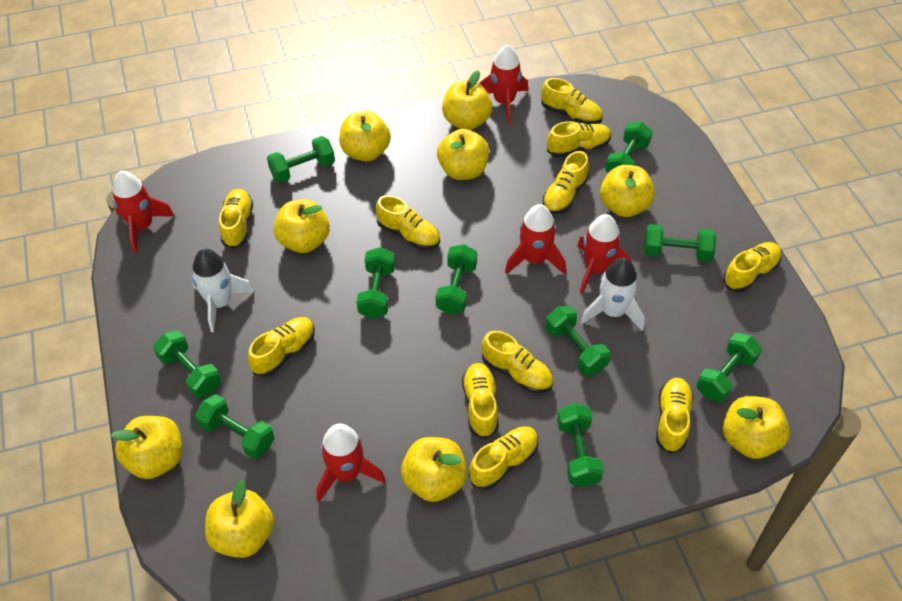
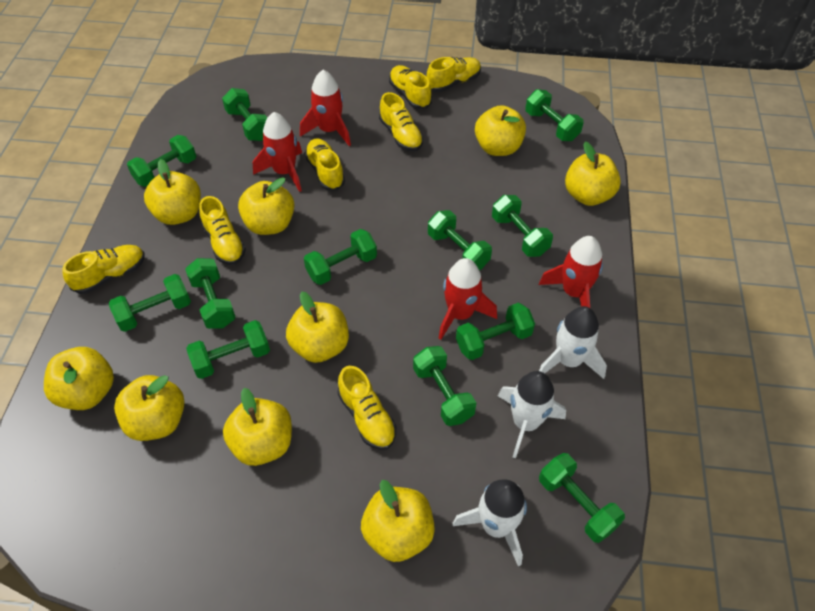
green dumbbell: [153,330,221,398] [195,394,275,459] [267,136,335,183] [357,247,395,319] [436,244,477,315] [546,306,611,376] [557,403,604,487] [605,122,653,173] [644,224,716,262] [696,333,762,402] = 10 -> [109,274,191,332] [127,135,196,187] [185,258,236,329] [186,320,270,379] [222,88,267,141] [304,229,377,285] [413,346,476,426] [428,210,492,270] [456,303,535,360] [492,195,553,257] [525,89,584,141] [539,453,625,543] = 12
red rocket: [112,171,175,253] [316,424,386,502] [479,44,528,124] [505,204,566,274] [577,214,632,293] = 5 -> [253,112,302,192] [300,70,351,146] [438,258,497,340] [539,236,603,308] = 4
white rocket: [192,249,254,332] [580,258,645,331] = 2 -> [453,479,527,567] [498,371,566,458] [539,306,607,379] = 3
yellow shoe: [219,189,253,249] [248,317,315,377] [376,195,440,250] [462,363,499,439] [469,426,539,490] [482,331,553,393] [541,78,603,125] [543,151,589,214] [547,121,611,157] [656,378,694,454] [723,242,782,292] = 11 -> [62,245,145,294] [199,196,246,265] [305,138,345,191] [338,366,396,450] [379,92,423,151] [389,65,432,109] [426,57,481,92] = 7

